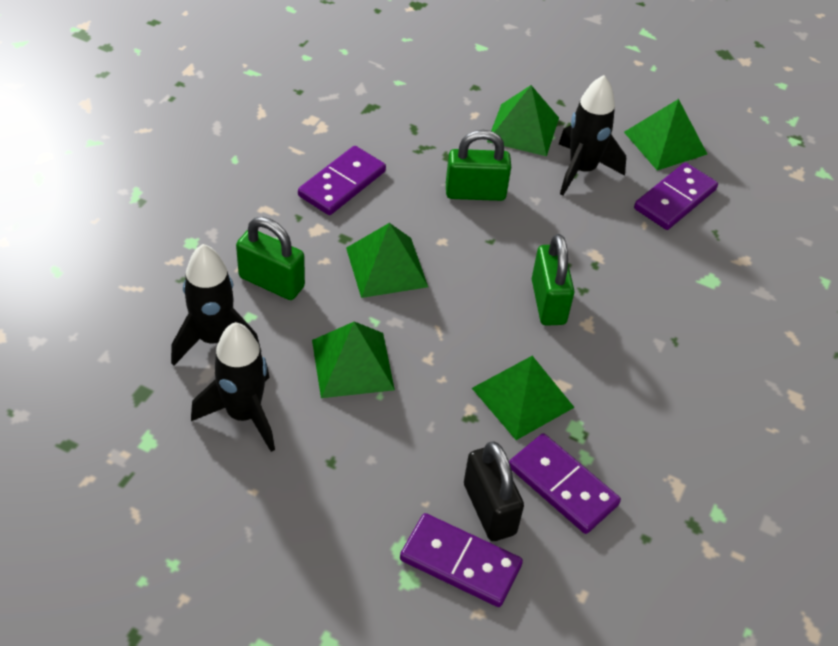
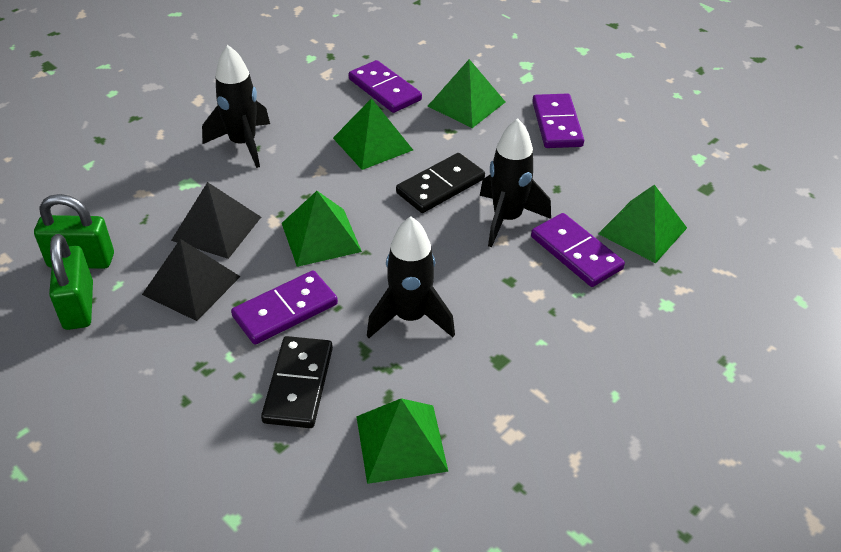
black domino: none = 0 -> [261,336,333,428] [396,153,485,213] = 2
black padlock: [464,442,524,541] = 1 -> none = 0
black pyramid: none = 0 -> [142,239,241,321] [171,182,261,259] = 2
green padlock: [236,217,305,300] [446,130,511,201] [532,234,575,326] = 3 -> [34,194,114,269] [49,234,93,330] = 2

